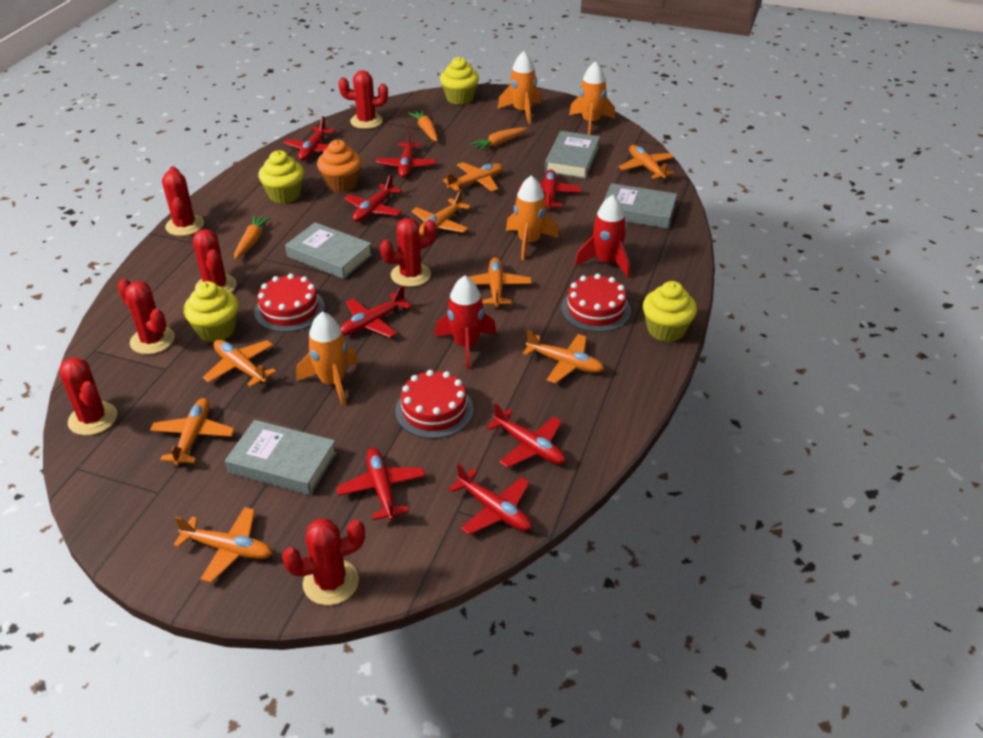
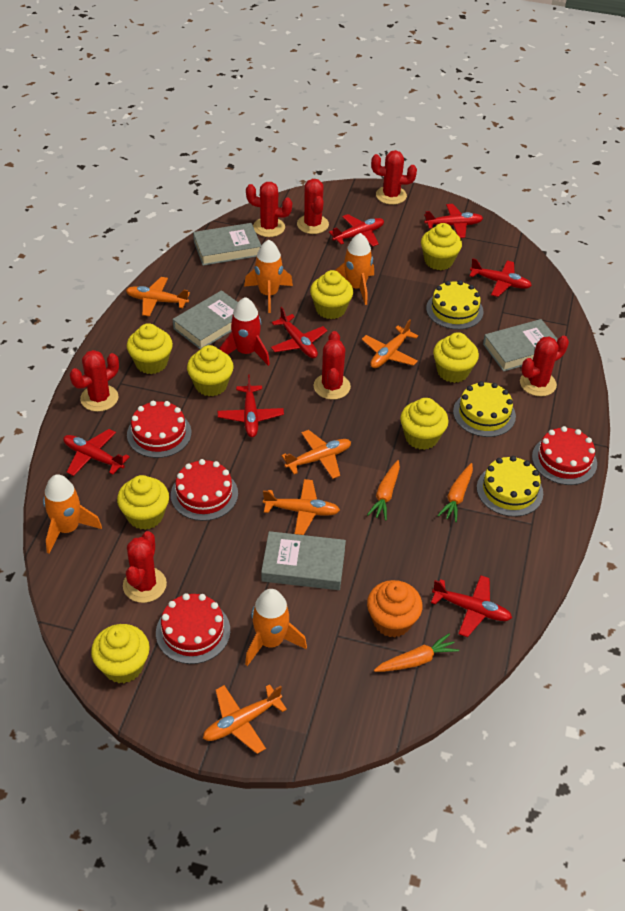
orange plane: [150,398,235,466] [173,507,273,583] [203,340,276,387] [412,189,471,236] [443,162,503,192] [469,257,532,307] [523,330,604,383] [619,145,675,180] = 8 -> [126,277,190,317] [203,684,287,754] [263,479,340,535] [282,430,351,479] [362,319,418,368] = 5
red cake: [254,274,325,332] [395,370,473,439] [561,274,631,332] = 3 -> [127,401,192,458] [156,593,230,664] [171,459,238,521] [532,426,597,485] = 4
red plane: [284,116,335,161] [336,448,425,521] [340,286,411,338] [344,174,402,222] [376,131,437,178] [448,463,532,535] [486,403,566,468] [519,169,582,209] = 8 -> [63,429,130,476] [218,375,284,437] [271,307,328,358] [329,214,384,247] [424,204,483,238] [431,575,512,637] [469,258,532,297] = 7
red rocket: [435,276,497,369] [575,195,630,278] = 2 -> [220,297,270,366] = 1
yellow cake: none = 0 -> [426,280,484,330] [453,381,516,437] [477,456,543,517] = 3
yellow cupcake: [183,281,238,342] [258,150,304,204] [440,57,479,105] [643,281,697,342] = 4 -> [91,624,150,683] [117,475,169,530] [127,323,173,374] [187,345,234,396] [310,270,353,319] [400,398,449,450] [421,223,462,270] [433,332,479,383] = 8

